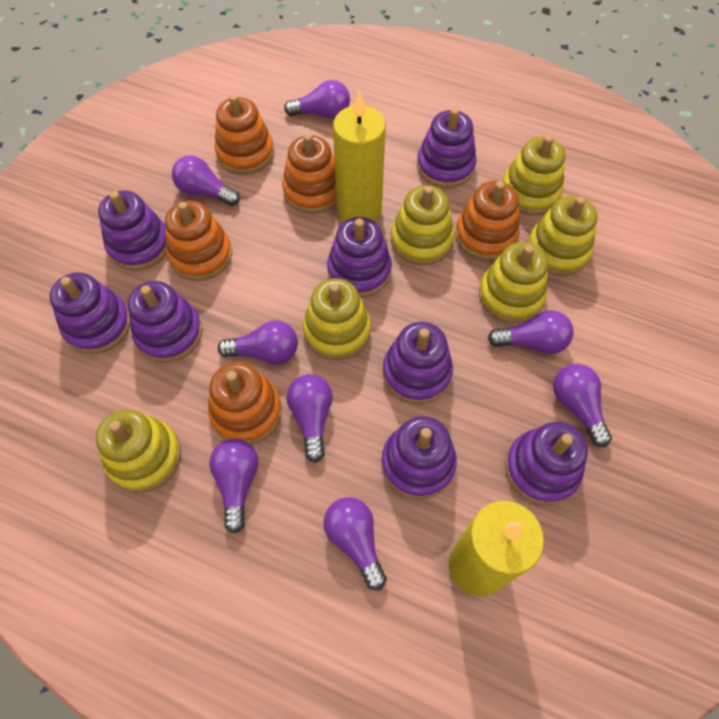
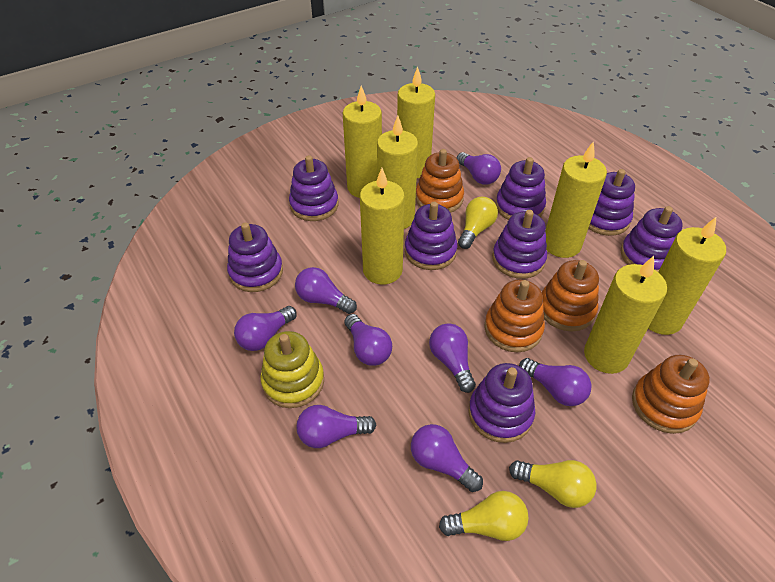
orange stacking toy: [165,201,232,281] [208,362,282,444] [214,94,274,175] [282,134,337,214] [455,181,520,261] = 5 -> [416,149,464,213] [485,280,545,352] [542,260,599,331] [632,355,710,434] = 4
yellow candle: [333,91,386,221] [449,501,544,596] = 2 -> [343,86,382,198] [360,168,405,285] [377,116,418,229] [397,67,435,178] [545,141,607,258] [584,256,667,374] [648,217,726,335] = 7
yellow light bulb: none = 0 -> [439,491,529,541] [458,197,498,249] [509,460,597,508] = 3
yellow stacking toy: [96,409,181,493] [303,278,371,360] [391,185,454,265] [479,242,548,323] [502,135,565,215] [527,196,598,276] = 6 -> [260,331,324,408] = 1

